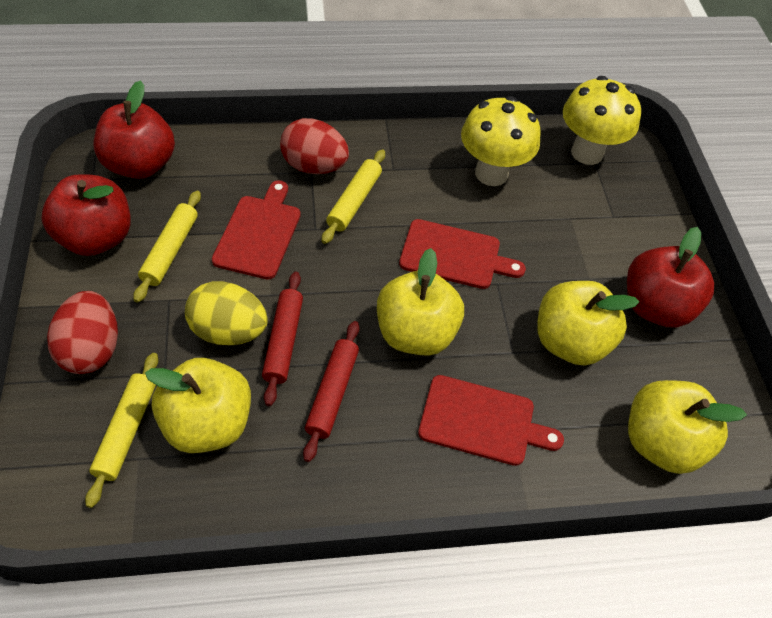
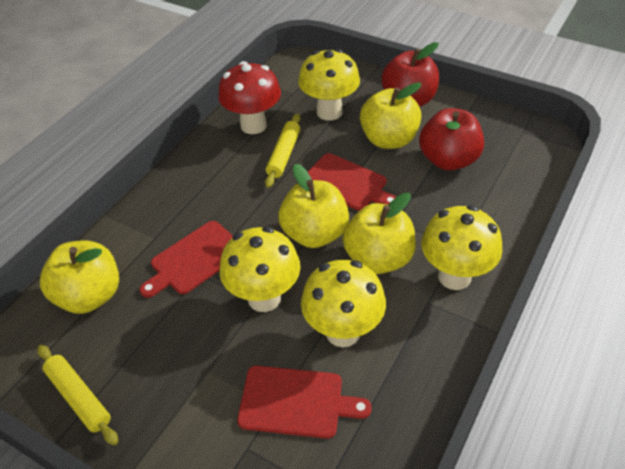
red apple: [41,174,131,256] [94,80,175,179] [627,227,714,327] = 3 -> [381,42,439,107] [419,108,484,171] = 2
red egg: [47,291,118,374] [280,118,349,174] = 2 -> none = 0
red mushroom: none = 0 -> [218,61,281,134] = 1
red rolling pin: [262,272,303,406] [303,321,359,462] = 2 -> none = 0
yellow egg: [185,281,268,345] = 1 -> none = 0
yellow mushroom: [461,96,541,186] [563,76,641,165] = 2 -> [219,227,300,312] [298,49,360,121] [301,260,386,347] [421,205,502,290] = 4
yellow rolling pin: [85,353,158,508] [133,191,201,303] [322,149,385,244] = 3 -> [38,345,118,445] [265,114,300,188] = 2

